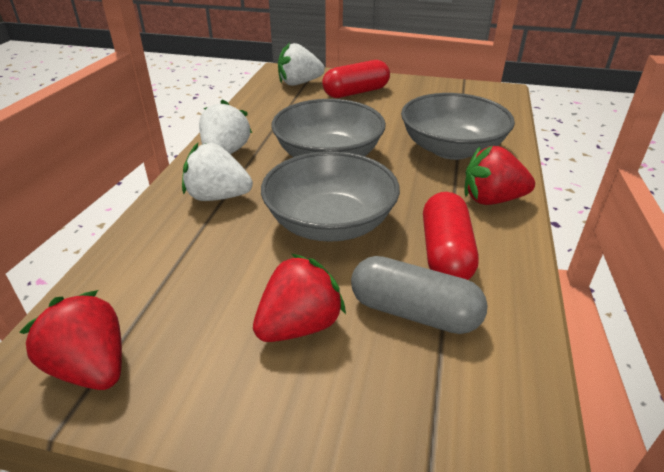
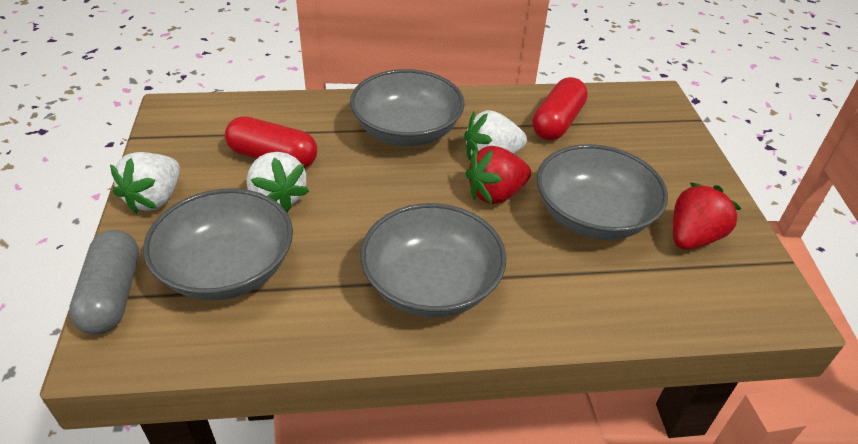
grey bowl: [261,151,400,242] [271,99,386,157] [401,93,515,160] = 3 -> [143,188,293,300] [350,69,465,146] [360,203,507,318] [537,144,668,240] = 4
red strawberry: [19,290,122,390] [253,254,346,342] [464,146,535,205] = 3 -> [465,146,531,204] [673,182,742,250] = 2

